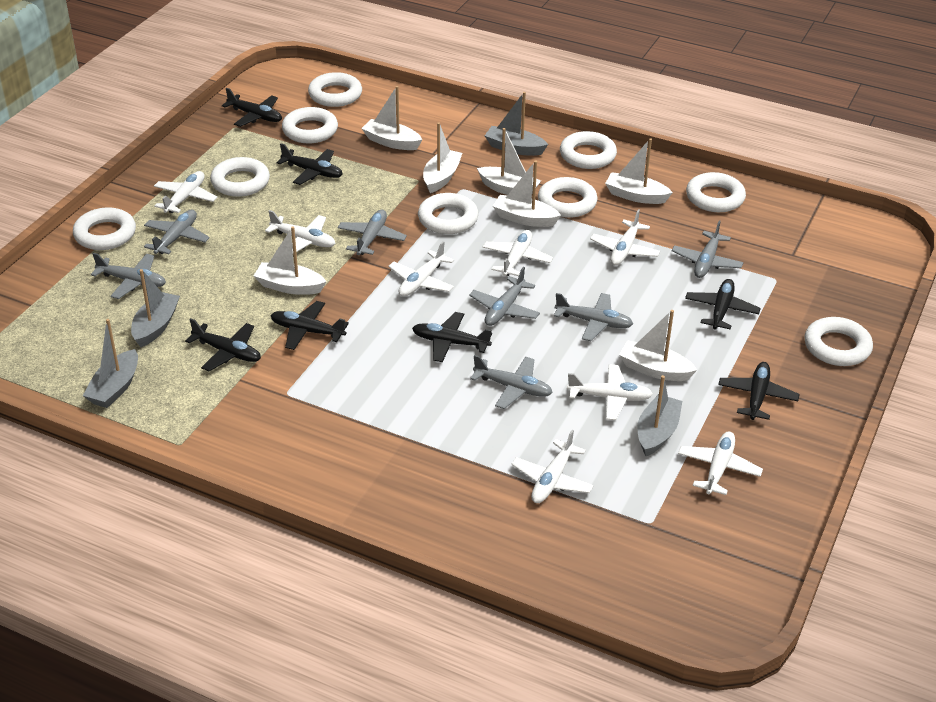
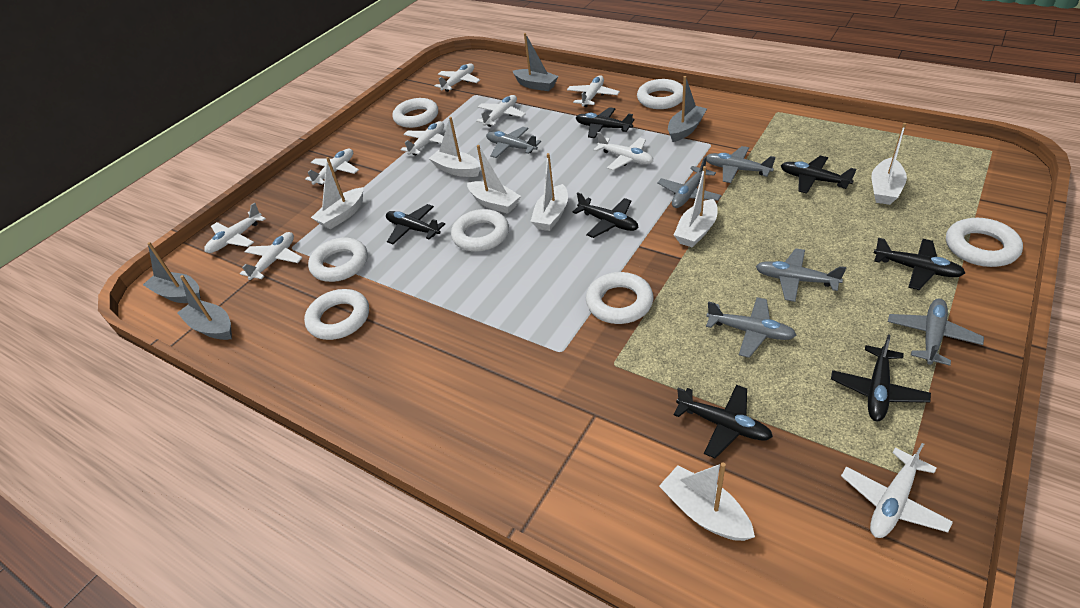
grey plane: [91,253,166,299] [144,210,210,254] [337,209,407,255] [469,267,540,326] [470,355,553,409] [554,293,633,341] [672,221,744,278] = 7 -> [486,127,541,158] [657,156,722,208] [706,146,775,183] [706,297,796,358] [756,248,846,302] [888,299,984,366] = 6
white plane: [154,171,217,213] [265,210,335,252] [388,241,454,297] [483,230,553,276] [511,430,594,503] [567,364,653,420] [590,209,660,266] [678,431,763,495] = 8 -> [204,202,266,253] [240,232,302,280] [305,149,359,185] [401,121,444,155] [435,63,480,92] [476,95,526,127] [567,75,620,107] [593,132,653,170] [841,443,953,538] = 9
white ring: [73,208,136,250] [210,157,270,197] [282,107,338,143] [308,72,362,107] [418,193,479,234] [538,177,598,218] [560,131,617,169] [686,172,746,212] [804,317,873,366] = 9 -> [304,289,369,340] [308,238,368,282] [393,98,438,128] [451,209,509,252] [586,272,653,324] [637,79,683,109] [946,218,1023,267] = 7

